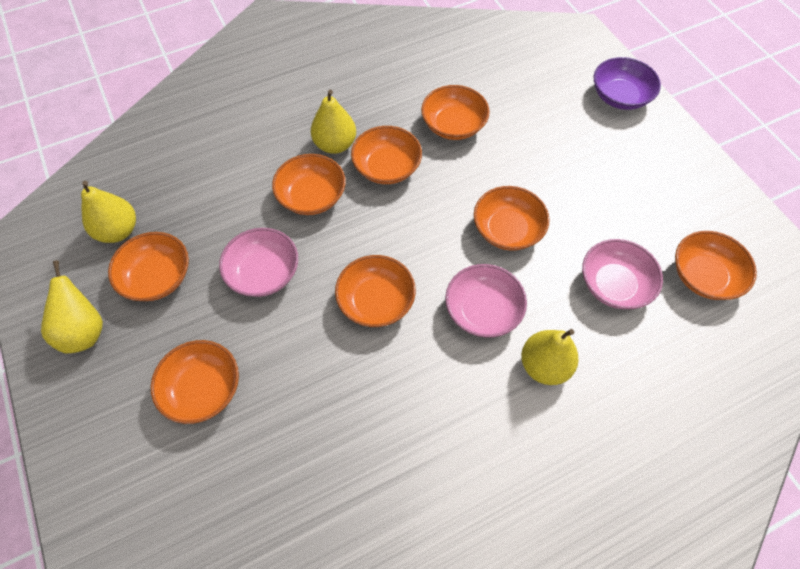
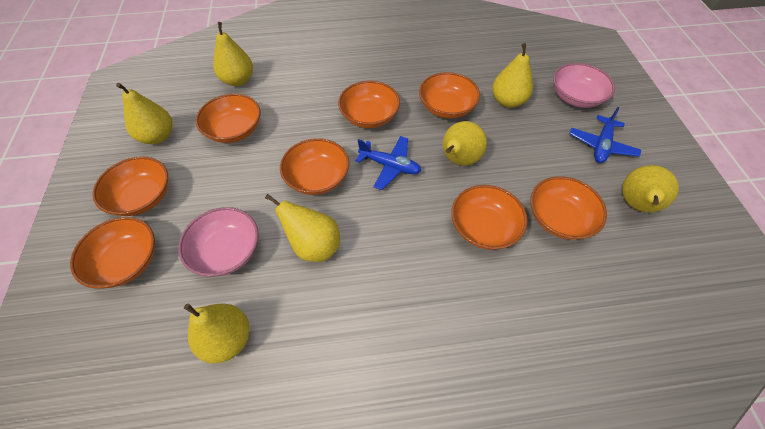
blue plane: none = 0 -> [355,136,421,190] [569,107,641,163] = 2
pink bowl: [219,228,298,297] [445,264,527,338] [582,239,663,309] = 3 -> [178,207,259,277] [553,63,615,108] = 2
purple bowl: [594,57,661,110] = 1 -> none = 0
yellow pear: [41,261,103,353] [81,181,136,243] [311,90,356,154] [521,329,579,385] = 4 -> [116,83,172,144] [184,303,250,364] [213,22,253,86] [265,194,340,262] [443,121,487,166] [492,43,533,108] [622,165,679,212] = 7

